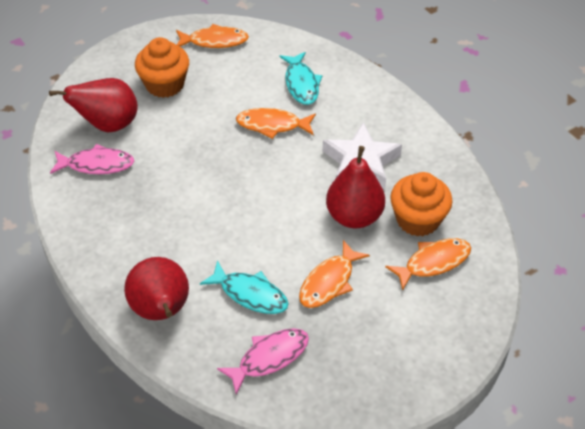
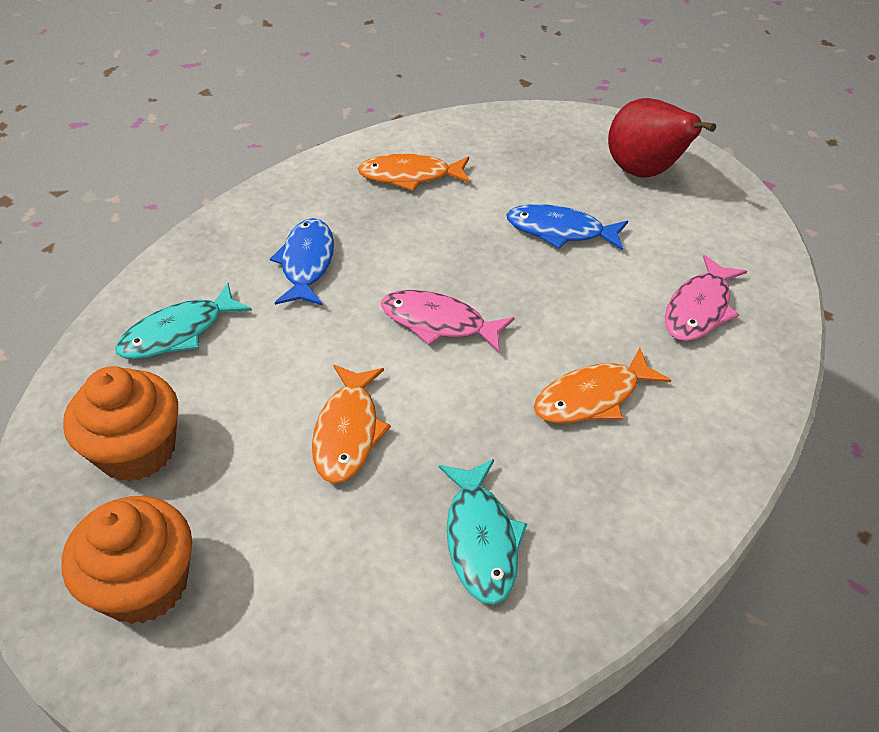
blue fish: none = 0 -> [270,218,334,305] [506,204,628,251] = 2
orange fish: [176,24,249,48] [236,108,316,139] [299,240,370,308] [385,238,471,291] = 4 -> [312,365,391,483] [358,153,471,191] [534,347,671,423] = 3
red pear: [49,78,138,133] [124,257,189,320] [326,146,385,228] = 3 -> [608,98,716,178] = 1
white star: [323,122,402,189] = 1 -> none = 0

